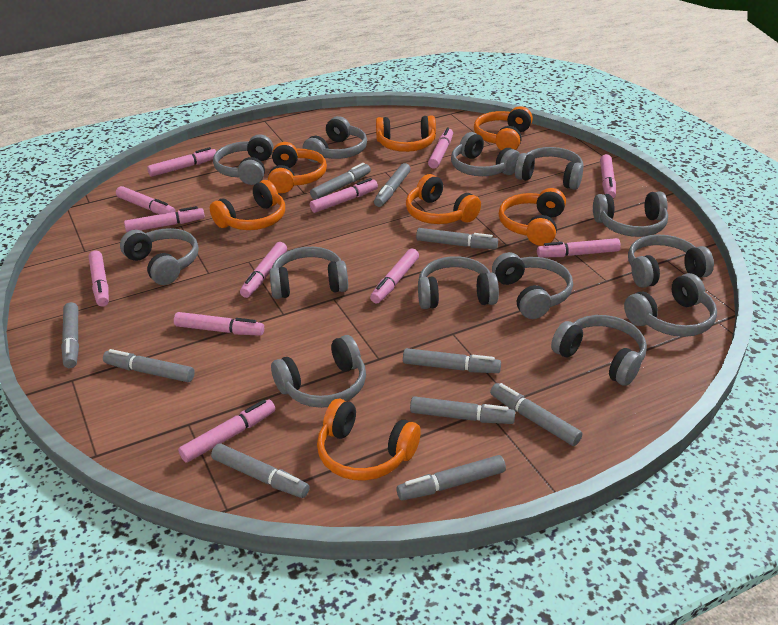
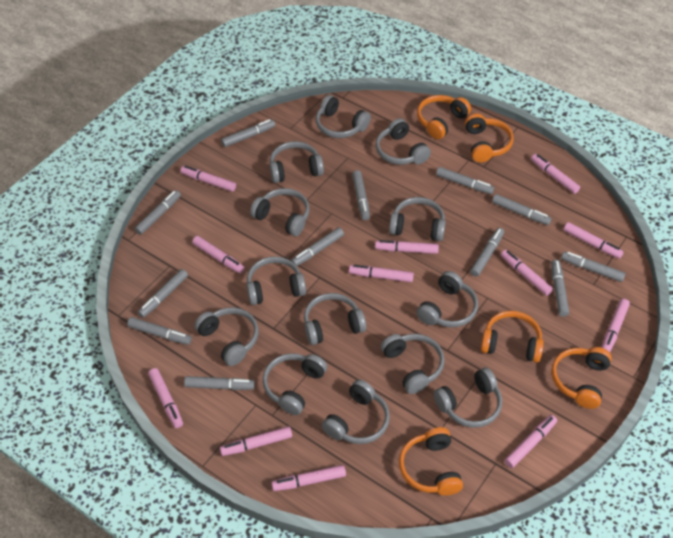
grey marker: [61,302,79,368] [103,349,195,382] [211,443,309,498] [310,163,371,200] [374,163,411,207] [396,455,506,501] [403,348,501,373] [410,396,515,424] [416,228,498,249] [490,383,582,446] = 10 -> [127,317,192,345] [135,190,181,235] [138,269,188,318] [184,376,255,390] [221,119,275,147] [291,227,344,266] [352,170,370,220] [436,167,494,194] [470,228,504,277] [492,194,552,225] [551,260,569,317] [561,251,626,282] = 12
orange headphones: [210,180,285,230] [268,142,327,193] [317,399,421,481] [376,116,436,152] [406,174,481,224] [474,106,533,151] [499,188,566,246] = 7 -> [399,427,463,496] [417,95,471,139] [465,114,514,162] [481,311,544,363] [551,347,612,409] = 5

